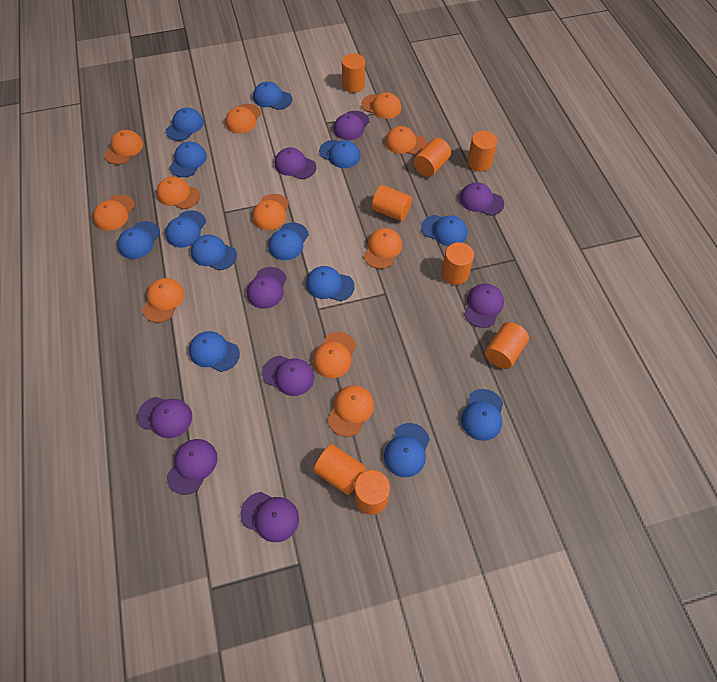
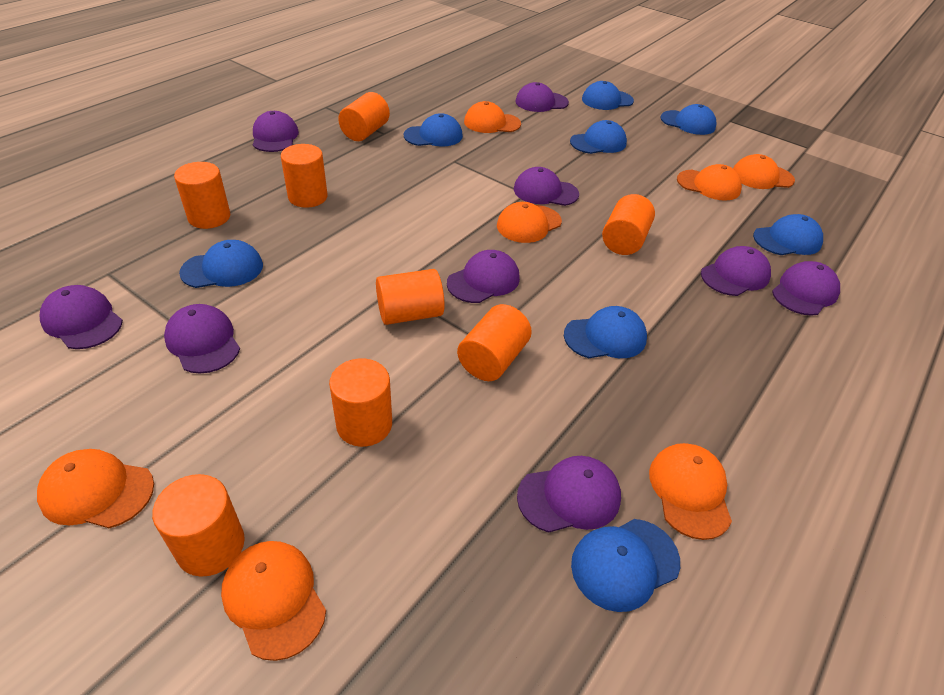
blue cap: [117,221,160,259] [165,210,206,248] [166,108,204,141] [169,141,207,177] [189,331,240,372] [191,235,237,270] [253,81,292,110] [268,223,309,260] [306,266,355,301] [319,140,360,168] [384,423,430,477] [421,215,467,246] [461,389,503,441] = 13 -> [179,240,263,288] [404,113,463,146] [564,306,647,358] [570,120,627,154] [571,519,680,612] [582,81,634,110] [660,104,717,135] [753,214,823,255] = 8
orange cap: [93,195,135,231] [104,130,143,165] [142,278,184,323] [156,177,200,209] [225,104,261,134] [252,194,289,230] [313,332,356,378] [328,385,374,437] [361,92,401,119] [364,228,402,269] [385,126,427,155] = 11 -> [37,449,154,528] [221,541,326,661] [464,101,521,133] [497,202,562,243] [649,443,732,540] [677,164,742,201] [733,154,795,189] = 7

